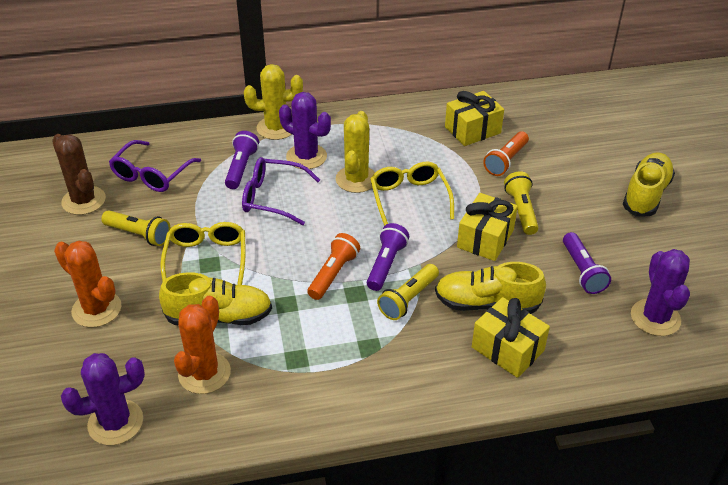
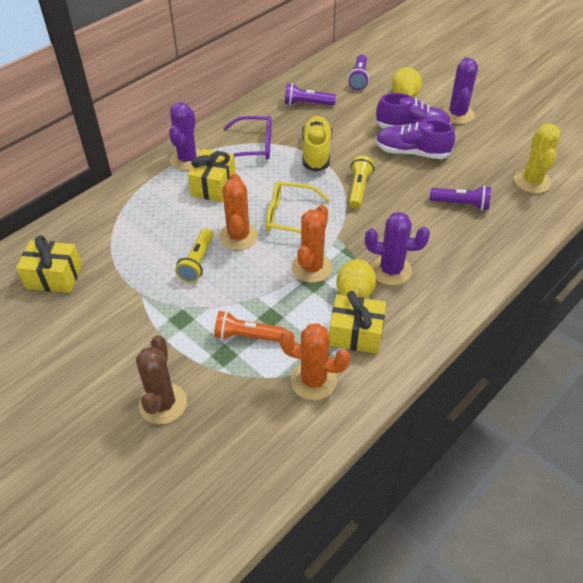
orange cactus: [54,241,122,327] [174,295,231,394] = 2 -> [219,173,258,250] [279,323,351,400] [292,205,332,283] = 3
orange flashlight: [307,233,360,300] [483,131,529,176] = 2 -> [214,311,286,342] = 1
purple glasses: [109,140,201,192] [242,157,320,225] = 2 -> [223,115,271,160] = 1
purple shoe: none = 0 -> [375,93,451,129] [375,120,455,159] = 2
yellow cactus: [244,64,303,140] [336,111,375,193] = 2 -> [514,124,560,193] = 1
yellow flashlight: [101,210,170,246] [377,264,439,320] [504,171,539,235] = 3 -> [175,228,213,283] [349,155,374,209] = 2
yellow glasses: [160,222,246,285] [370,162,454,226] = 2 -> [266,181,330,233] = 1
yellow lemon: none = 0 -> [336,259,376,299] [392,67,422,98] = 2
yellow shoe: [159,272,272,325] [435,262,546,314] [623,152,675,216] = 3 -> [302,116,332,172] = 1

